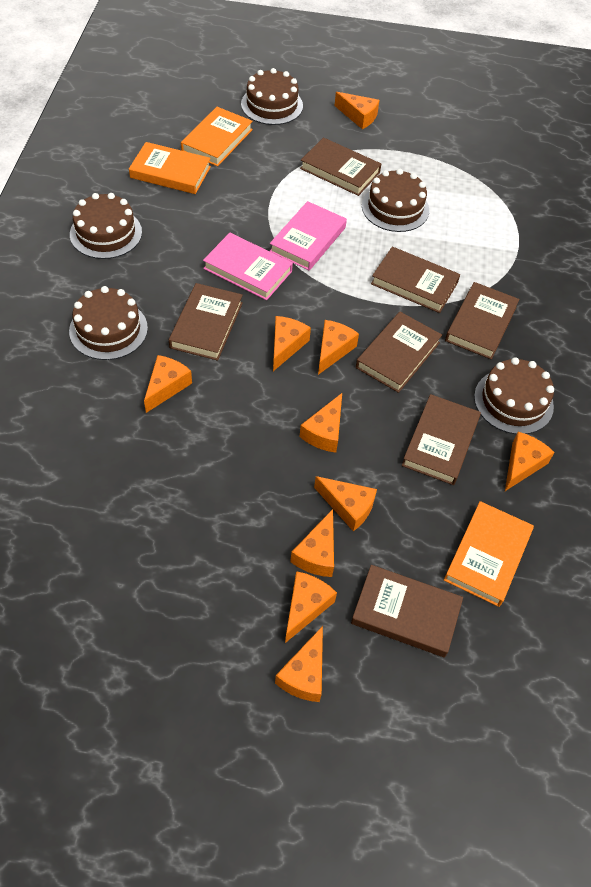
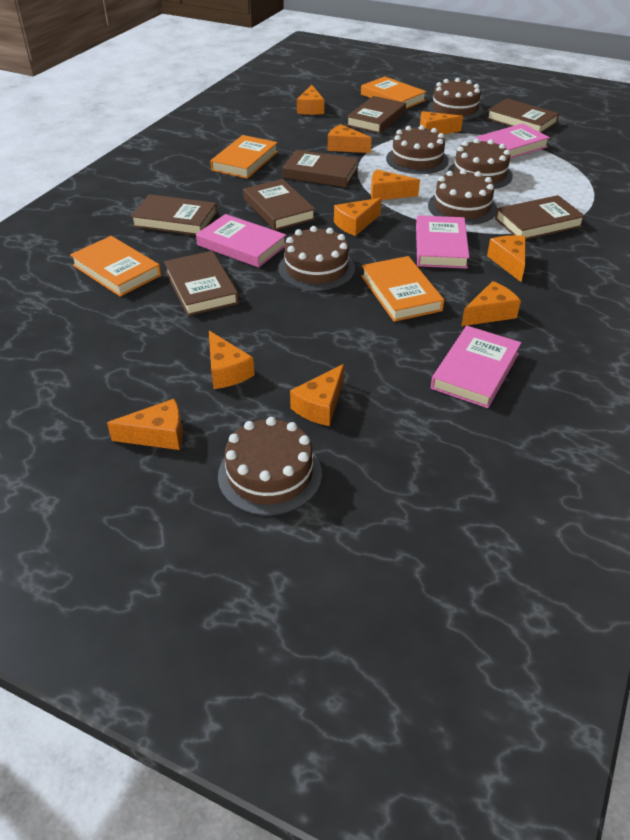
brown cake: [69,286,148,360] [70,193,142,259] [241,68,303,125] [362,169,429,232] [474,357,554,434] = 5 -> [218,417,322,516] [278,226,355,291] [386,125,449,174] [427,78,483,120] [428,169,497,225] [448,138,513,189] = 6
orange book: [129,142,211,194] [181,107,253,166] [444,501,534,607] = 3 -> [70,236,161,297] [210,135,278,179] [361,76,427,109] [362,256,444,322] = 4
pink book: [203,233,293,300] [270,201,347,271] = 2 -> [196,214,286,268] [416,215,470,269] [431,326,521,408] [475,123,550,159] = 4

